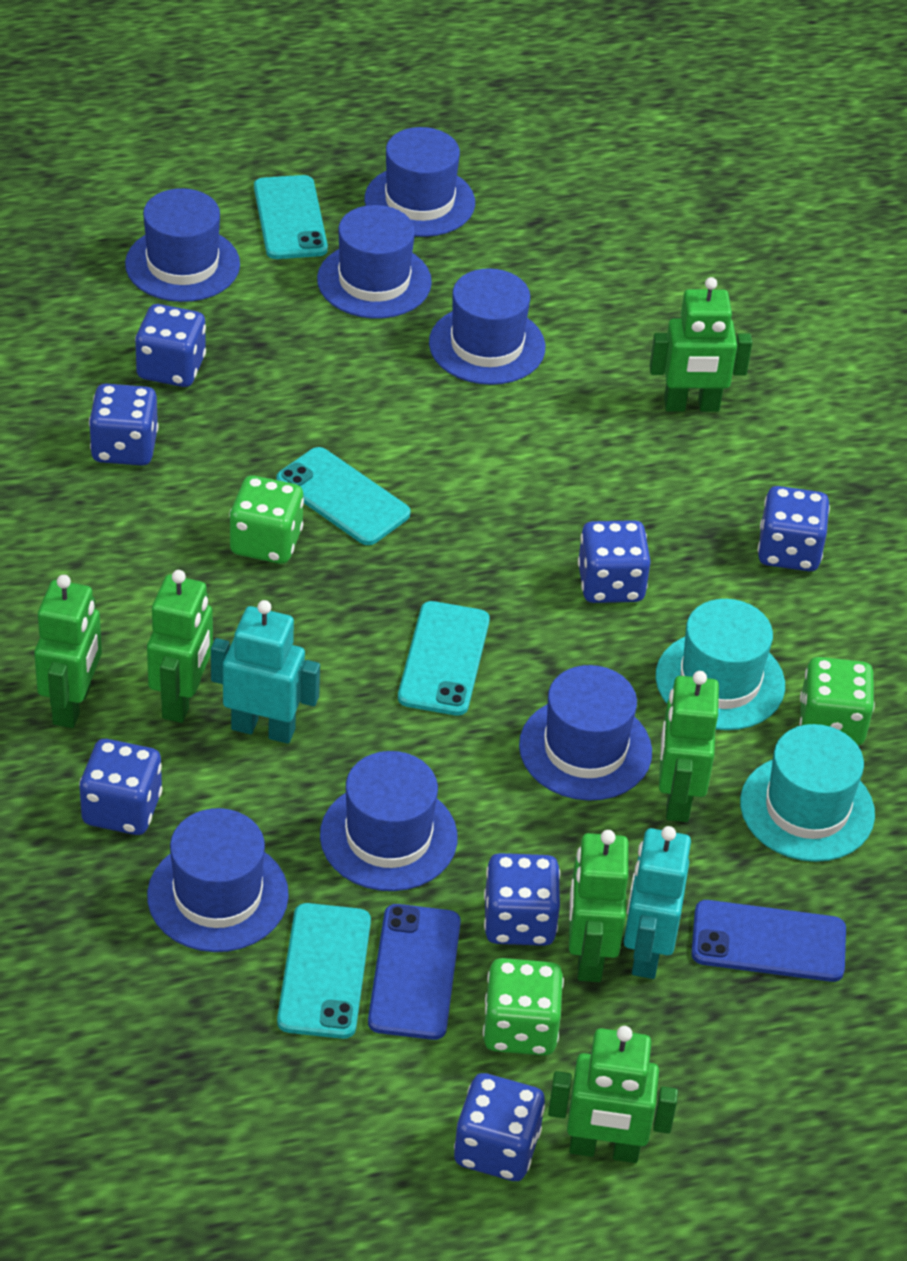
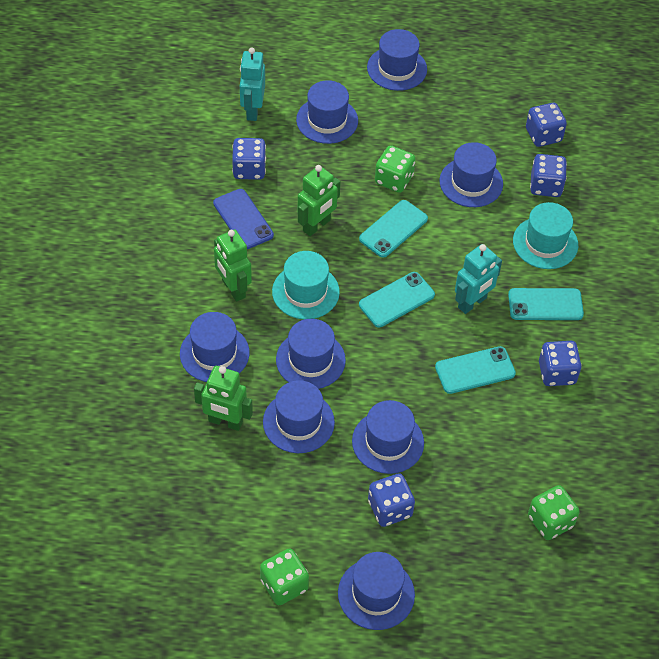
blue dice: [79,739,162,835] [89,384,158,466] [135,304,206,387] [454,1073,545,1181] [484,853,560,946] [578,520,651,603] [758,486,830,571] = 7 -> [232,138,266,180] [368,473,415,527] [526,103,567,147] [530,154,567,197] [539,341,582,386] = 5
blue hat: [125,188,240,302] [147,808,289,952] [317,205,432,319] [320,751,458,891] [365,127,475,237] [429,268,545,385] [519,665,652,801] = 7 -> [180,312,249,382] [263,380,335,453] [276,319,346,389] [296,80,358,144] [338,552,415,630] [352,400,424,474] [367,29,427,91] [439,142,503,207] = 8
blue phone: [368,904,461,1040] [691,900,846,982] = 2 -> [213,189,274,249] = 1
green robot: [34,575,102,728] [147,570,213,723] [548,1026,678,1163] [569,830,629,982] [649,277,752,412] [659,671,719,822] = 6 -> [194,366,253,431] [214,230,252,302] [297,165,341,236] = 3

